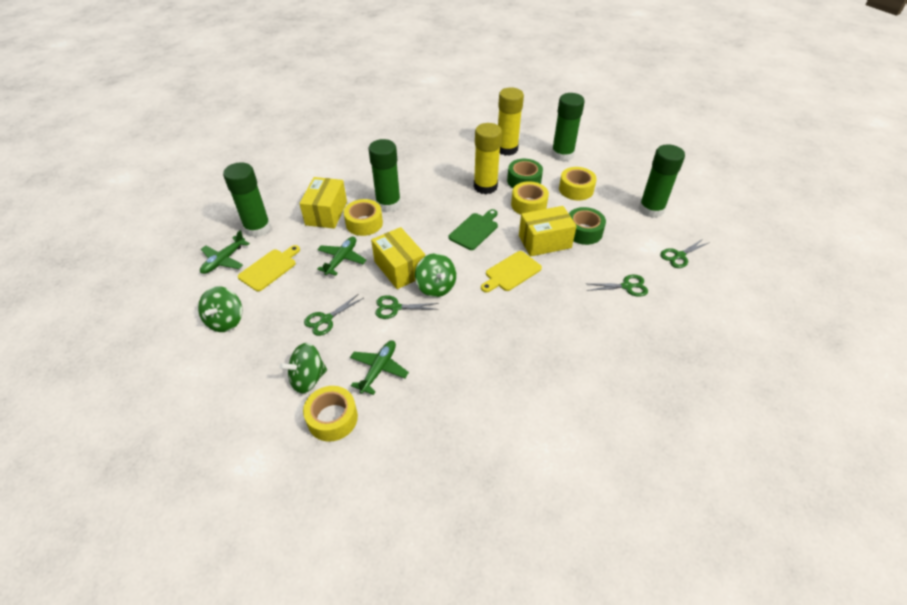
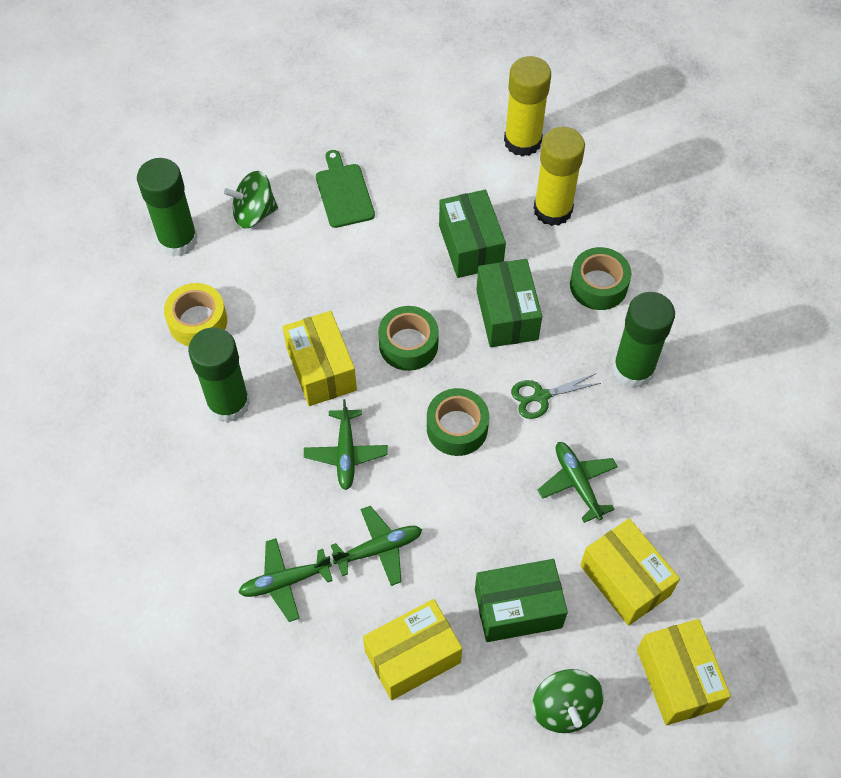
green box: none = 0 -> [439,190,506,278] [475,559,568,642] [476,259,542,347] = 3
green glue stick: [223,162,271,237] [368,139,401,212] [551,93,585,161] [639,144,685,218] = 4 -> [137,158,198,257] [188,327,250,423] [612,292,675,388] = 3
green plane: [200,230,250,274] [317,237,366,276] [350,340,409,395] = 3 -> [238,538,333,622] [304,399,388,490] [331,506,422,586] [538,442,618,523] = 4
green scissors: [304,294,363,336] [375,295,439,319] [587,275,648,297] [660,238,710,268] = 4 -> [511,373,601,419] = 1
green spinning top: [198,286,242,332] [279,343,327,394] [415,253,456,297] = 3 -> [224,171,278,229] [532,669,604,733] = 2
green tape: [507,159,543,188] [569,207,606,245] = 2 -> [378,306,439,371] [427,388,489,456] [570,247,631,310] = 3
yellow box: [299,177,347,229] [371,227,425,289] [519,206,577,257] = 3 -> [283,311,357,406] [363,599,462,700] [580,518,680,626] [637,619,731,725] = 4
yellow cutting board: [238,245,300,291] [481,251,542,292] = 2 -> none = 0
yellow tape: [303,386,358,442] [344,199,383,236] [511,181,549,215] [559,167,597,200] = 4 -> [164,283,227,346] = 1

